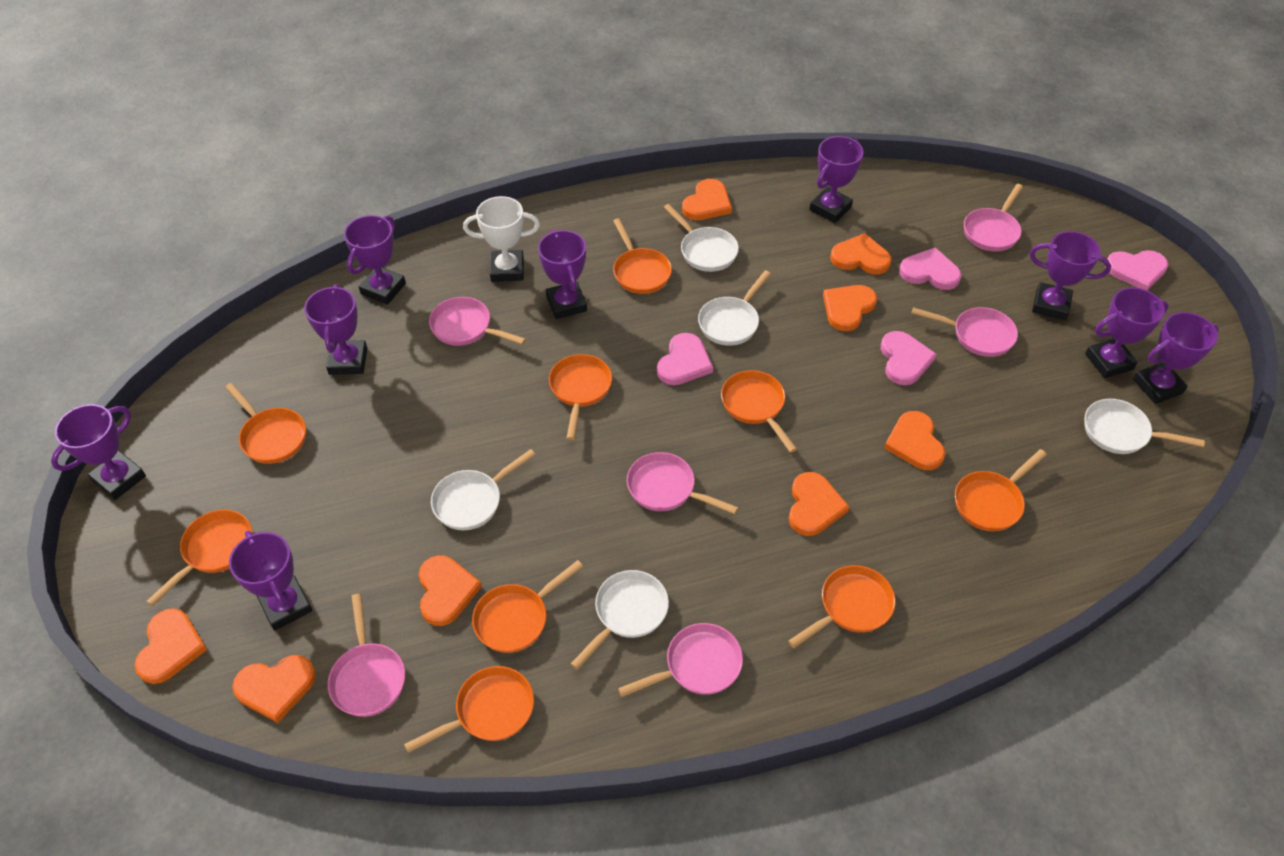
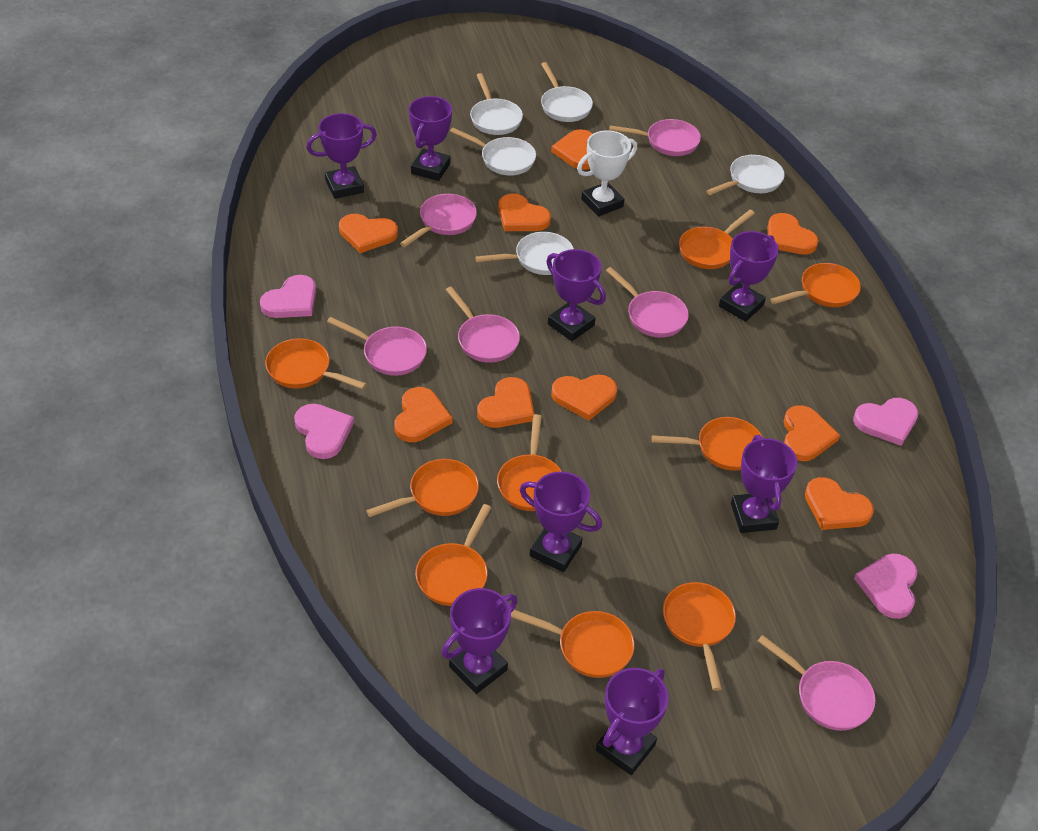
orange heart: [135,608,207,684] [232,655,316,723] [419,555,482,626] [682,179,732,220] [789,472,849,536] [823,285,877,331] [830,233,892,274] [884,411,945,470] = 8 -> [339,214,398,253] [394,387,453,442] [477,377,535,428] [498,193,551,231] [551,129,592,170] [551,375,617,421] [768,213,819,254] [783,405,840,461] [805,477,874,530] = 9
purple trophy: [51,404,146,500] [229,531,312,631] [304,284,367,375] [344,215,406,305] [538,229,587,319] [809,136,863,223] [1030,231,1111,320] [1085,287,1168,378] [1133,312,1219,404] = 9 -> [306,113,377,199] [409,96,452,181] [441,588,518,694] [520,472,602,572] [546,249,606,341] [596,668,669,775] [719,231,779,322] [731,435,797,533] = 8

